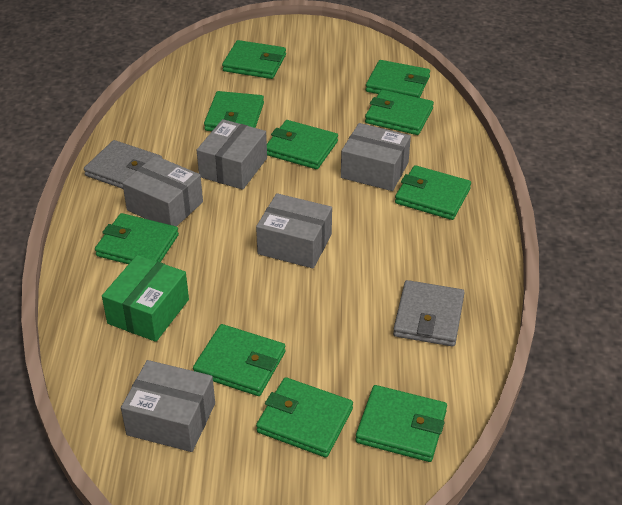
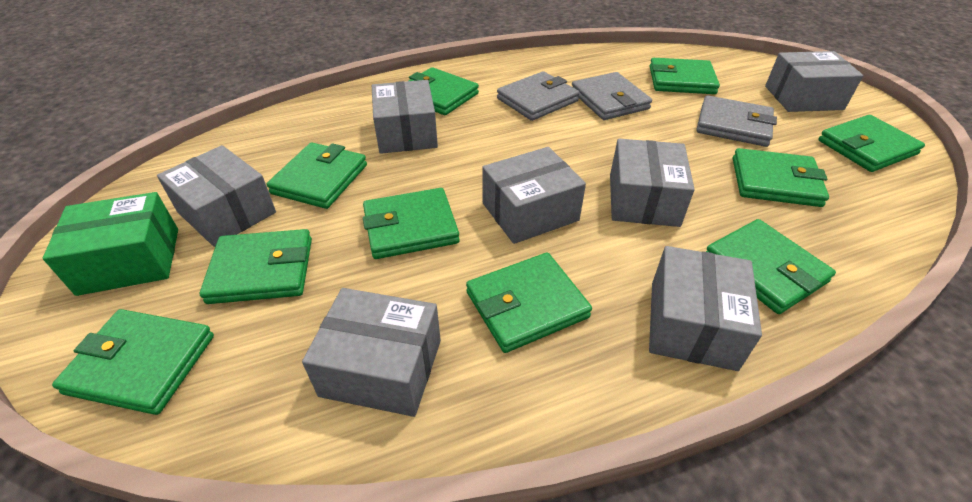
grey box: [121,360,215,452] [122,156,203,227] [197,119,267,190] [256,193,332,268] [341,123,411,191] = 5 -> [157,145,276,247] [302,288,441,417] [372,80,438,154] [482,147,586,244] [610,139,695,227] [649,246,762,371] [765,51,864,112] = 7
grey wallet: [84,140,162,189] [393,280,465,347] = 2 -> [497,71,580,121] [572,72,652,120] [696,95,777,147] = 3

